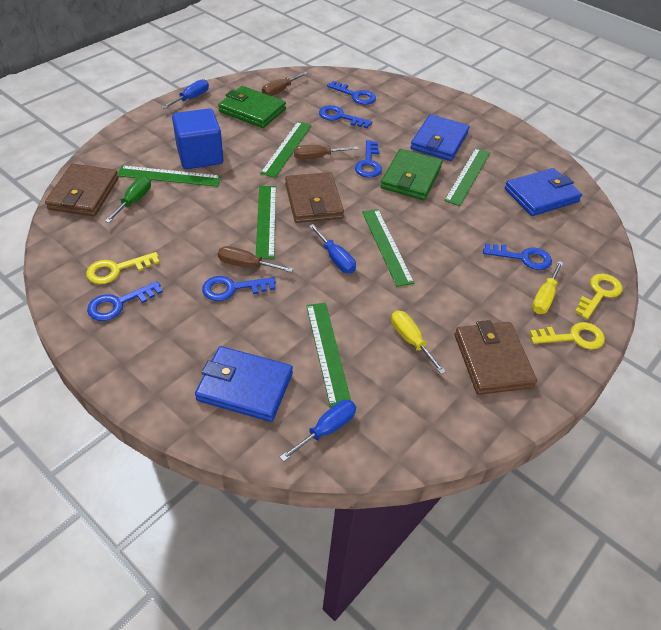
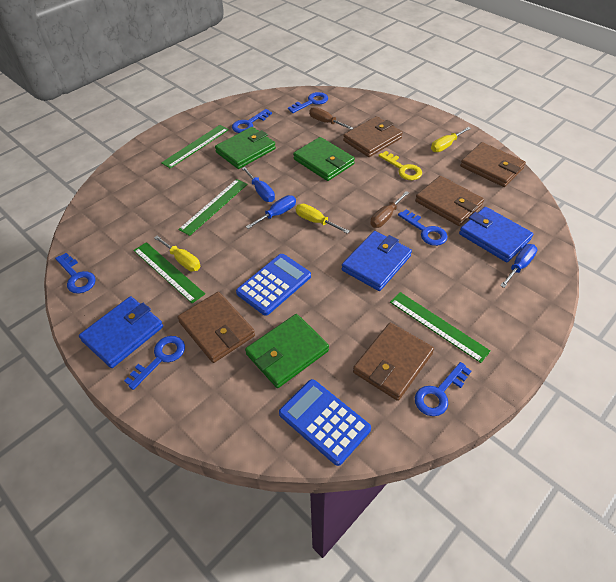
blue calculator: none = 0 -> [236,254,311,316] [279,379,371,466] = 2
blue cube: [172,108,223,169] = 1 -> none = 0
brown screwdriver: [218,246,293,272] [262,72,308,96] [294,145,358,160] = 3 -> [309,107,353,130] [370,191,409,228] = 2
brown wallet: [45,164,119,216] [285,172,344,223] [455,320,537,395] = 3 -> [177,292,255,363] [343,116,403,157] [353,323,434,401] [415,176,484,226] [460,142,526,187] = 5
green ruler: [117,165,221,187] [256,186,276,259] [260,121,312,178] [306,303,351,407] [362,209,414,287] [444,148,490,206] = 6 -> [133,242,205,303] [161,125,229,168] [178,179,248,236] [390,292,491,363] = 4
green screwdriver: [105,176,151,223] = 1 -> none = 0
green wallet: [218,86,286,128] [381,149,442,200] = 2 -> [215,127,276,169] [245,314,329,388] [293,137,355,181] = 3
yellow key: [86,252,160,284] [530,322,605,349] [575,273,622,319] = 3 -> [378,151,422,180] = 1
yellow screwdriver: [391,311,446,374] [532,261,563,314] = 2 -> [154,236,201,271] [296,204,349,234] [431,127,471,152] = 3

